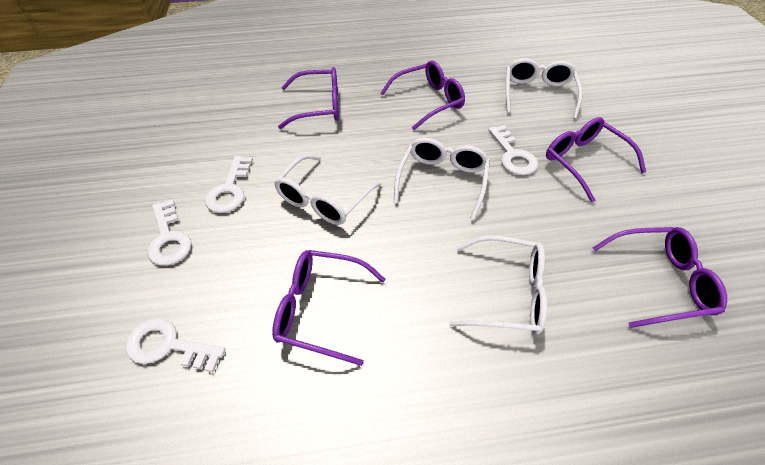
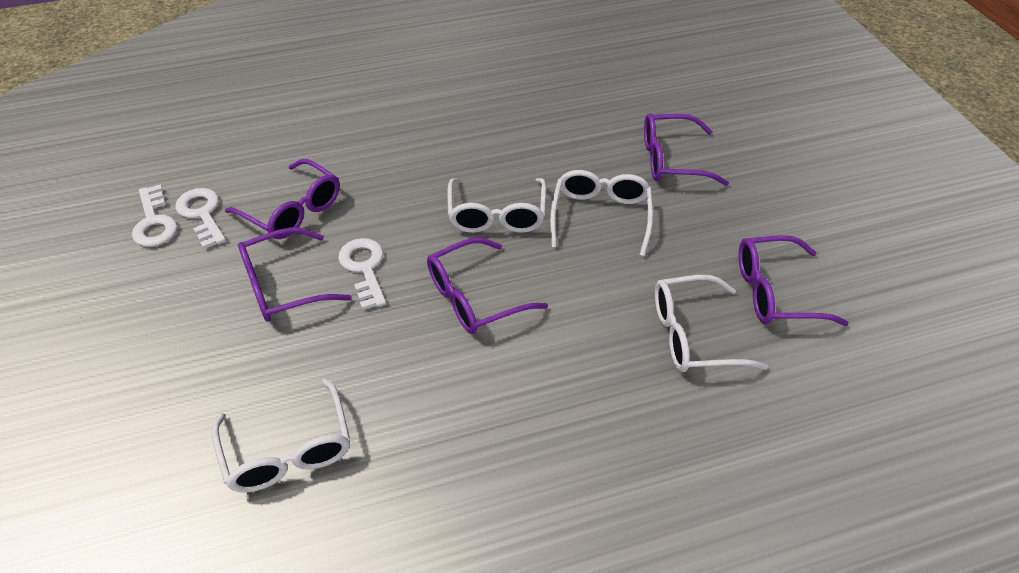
white key: [126,318,225,372] [148,199,192,266] [205,156,253,213] [488,125,538,175] = 4 -> [132,184,177,247] [176,188,226,249] [338,238,386,310] = 3

